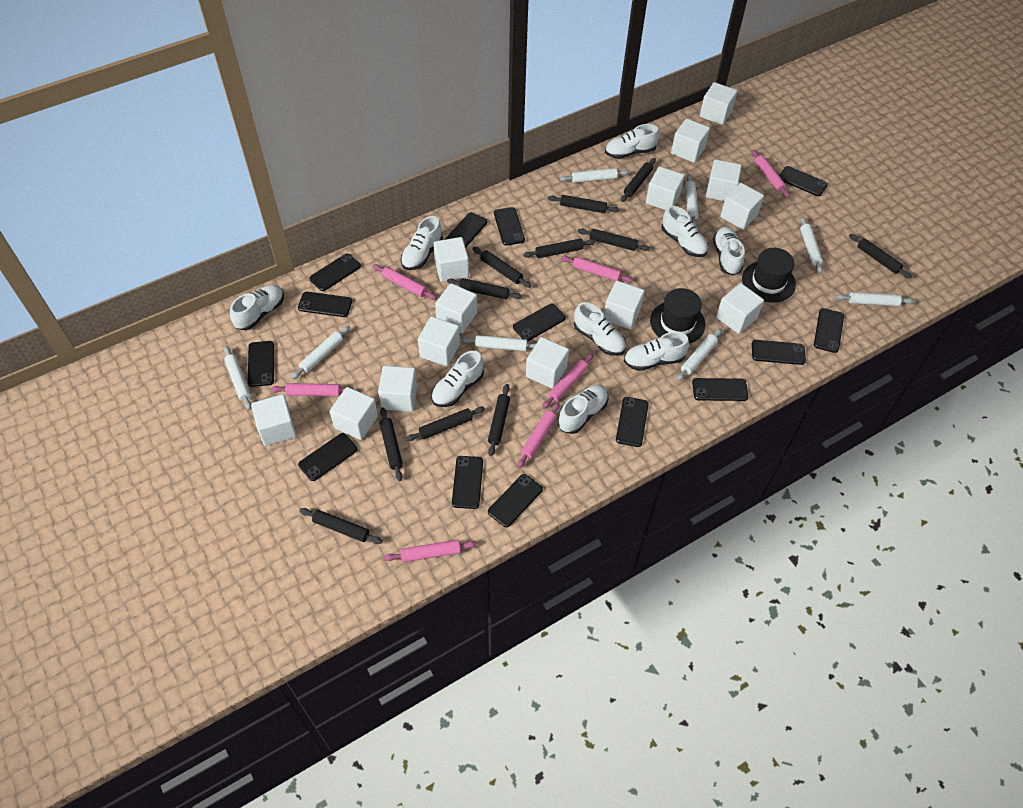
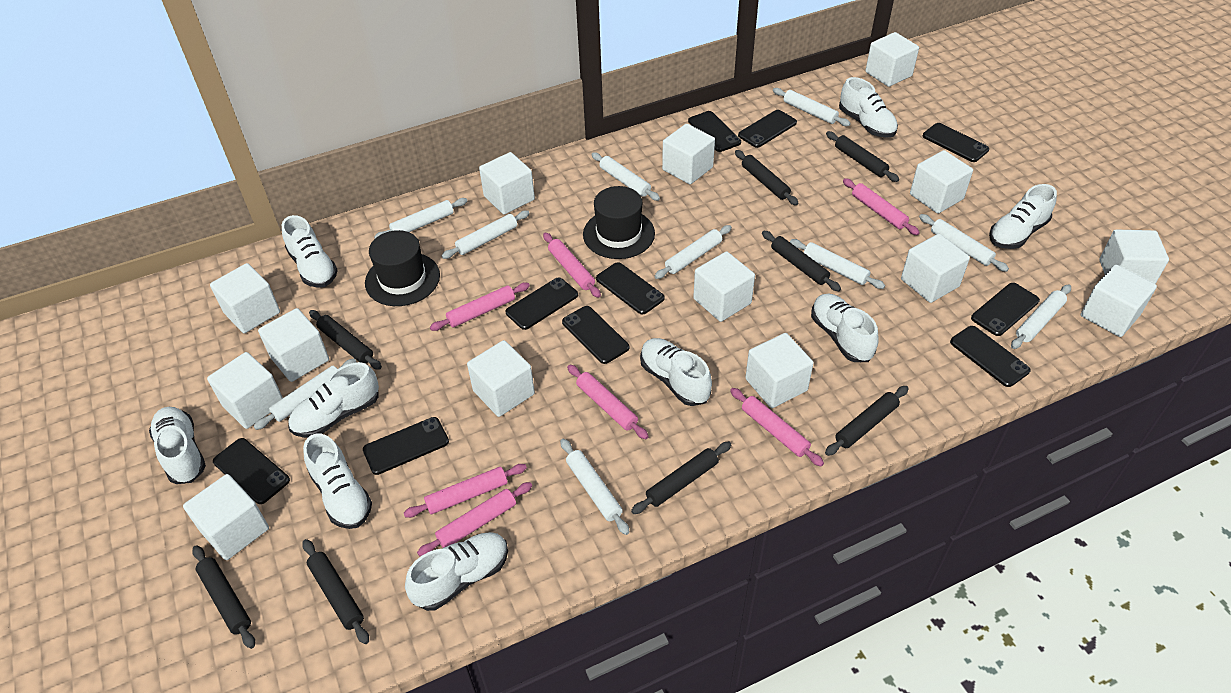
black phone: [248,341,274,387] [298,292,352,317] [298,433,358,481] [309,253,361,291] [445,212,487,248] [452,456,483,509] [488,474,543,527] [494,207,525,245] [513,303,566,341] [616,397,649,447] [692,378,749,401] [752,340,806,365] [779,166,828,196] [814,308,844,353] = 14 -> [213,438,290,504] [363,417,449,475] [505,278,578,330] [562,306,630,364] [596,262,665,314] [688,111,741,152] [738,110,797,148] [923,123,989,162] [950,326,1031,387] [971,283,1040,336] = 10
black rolling pin: [300,508,382,544] [379,408,403,481] [406,406,485,441] [447,278,522,299] [473,247,531,288] [488,384,510,456] [523,238,596,258] [548,195,619,213] [578,228,650,251] [621,158,656,202] [849,234,912,279] = 11 -> [192,545,255,649] [302,539,369,644] [309,310,382,370] [631,442,731,514] [735,150,799,205] [762,231,841,291] [825,386,909,456] [826,131,899,182] = 8
white rolling pin: [224,346,252,410] [291,326,350,379] [461,335,537,351] [560,168,629,183] [676,328,722,381] [685,174,699,226] [800,216,823,274] [836,292,914,306] = 8 -> [253,359,356,430] [374,198,467,238] [441,210,530,259] [560,439,630,535] [591,152,660,201] [655,225,732,279] [773,88,851,126] [790,239,885,289] [919,214,1009,272] [1011,285,1071,349] = 10

